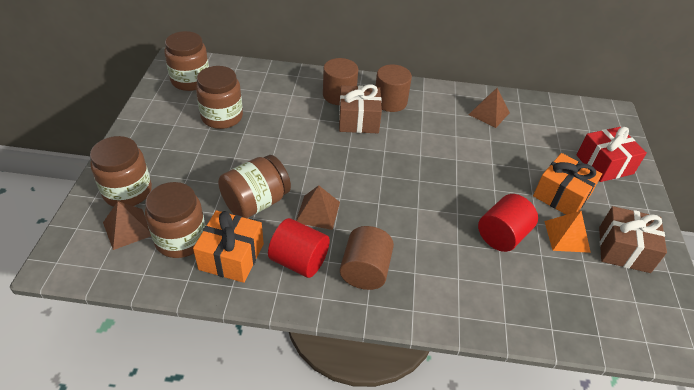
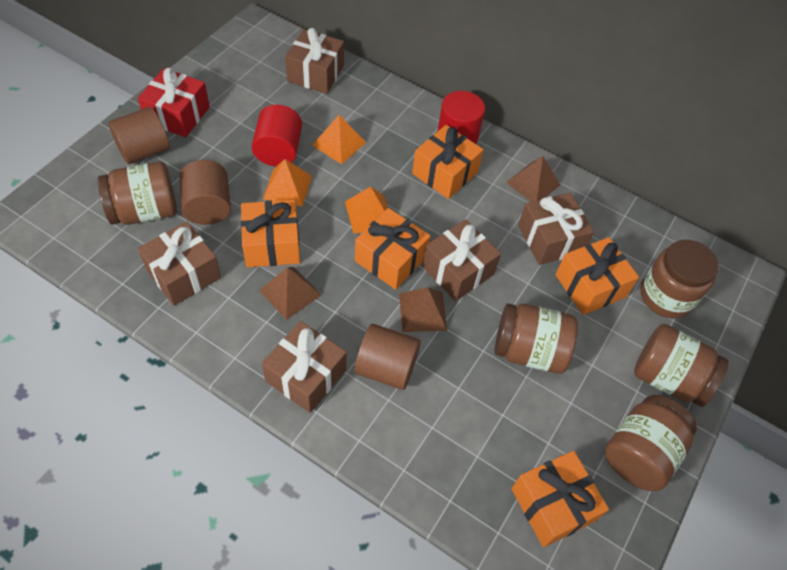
brown gift: [339,84,382,133] [599,206,667,273] = 2 -> [138,221,221,306] [262,321,347,413] [285,28,344,94] [422,219,501,301] [518,193,594,265] = 5
orange gift: [193,210,264,283] [533,153,602,215] = 2 -> [241,200,300,267] [355,208,430,290] [412,125,483,199] [511,451,609,547] [555,237,639,315] = 5
orange pyramid: [544,211,591,253] = 1 -> [263,159,312,207] [312,115,366,164] [345,186,388,234] = 3

